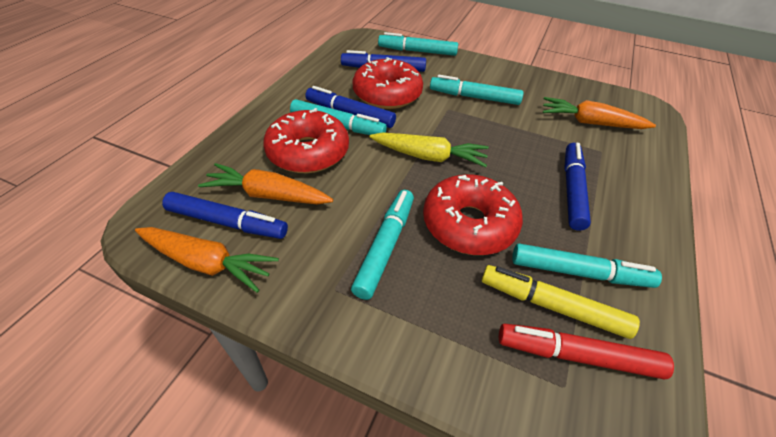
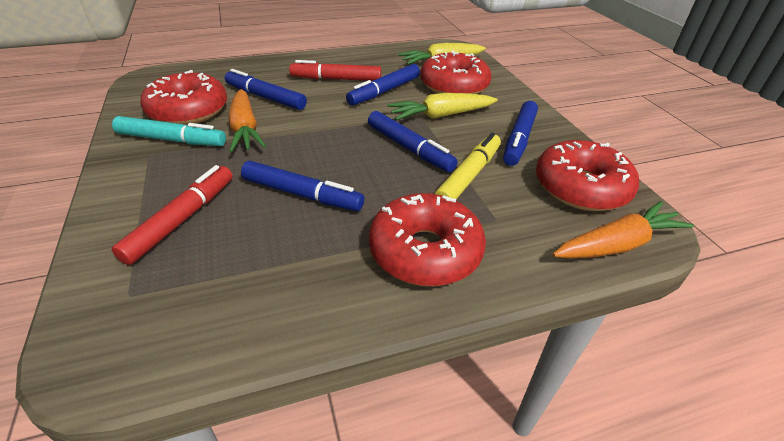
blue marker: [162,192,288,239] [305,86,396,128] [341,50,426,72] [564,143,591,231] = 4 -> [225,69,307,110] [241,161,364,211] [346,64,420,105] [368,111,458,172] [503,101,538,166] = 5
orange carrot: [135,227,279,293] [198,163,333,205] [543,97,656,129] = 3 -> [228,89,266,152] [552,201,694,259] = 2
red donut: [263,108,349,173] [353,57,423,109] [423,175,523,255] = 3 -> [140,70,227,125] [369,193,486,286] [420,50,491,94] [536,140,639,211] = 4
red marker: [499,323,674,380] = 1 -> [112,165,233,265] [289,60,381,81] = 2
turquoise marker: [290,99,387,135] [351,190,414,300] [378,32,458,56] [430,75,524,105] [512,244,662,288] = 5 -> [112,116,226,146] = 1
yellow carrot: [369,133,489,168] = 1 -> [387,93,498,120] [398,43,486,65] = 2

